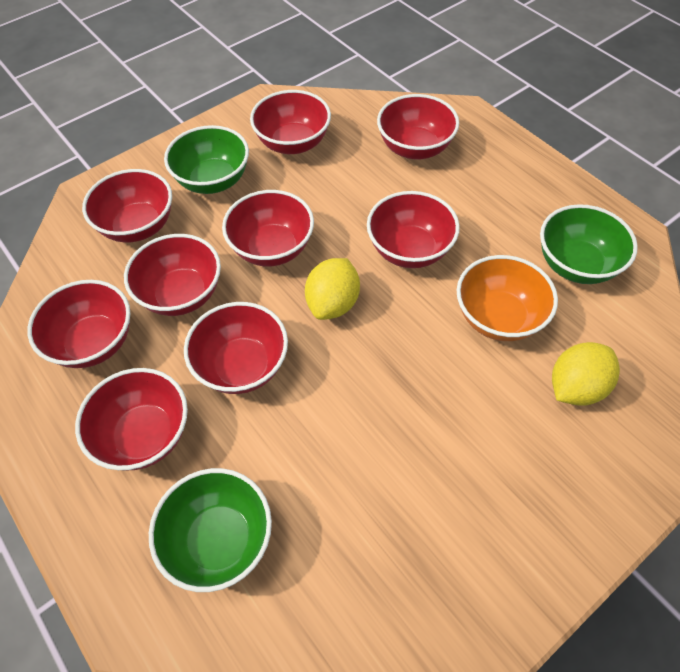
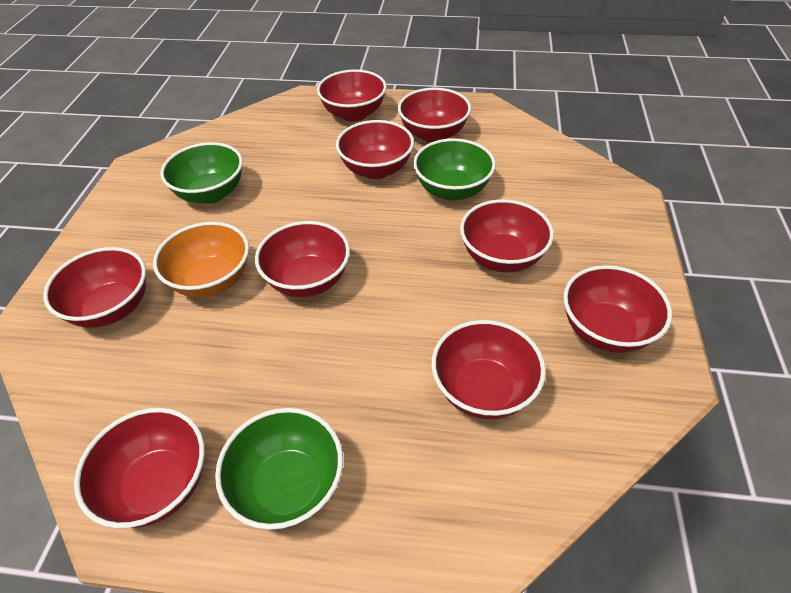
yellow lemon: [305,258,360,320] [552,342,620,406] = 2 -> none = 0

